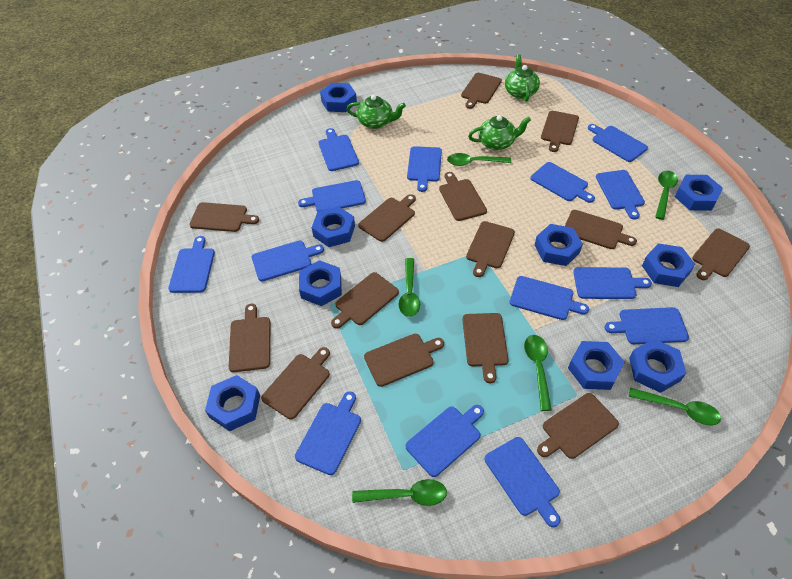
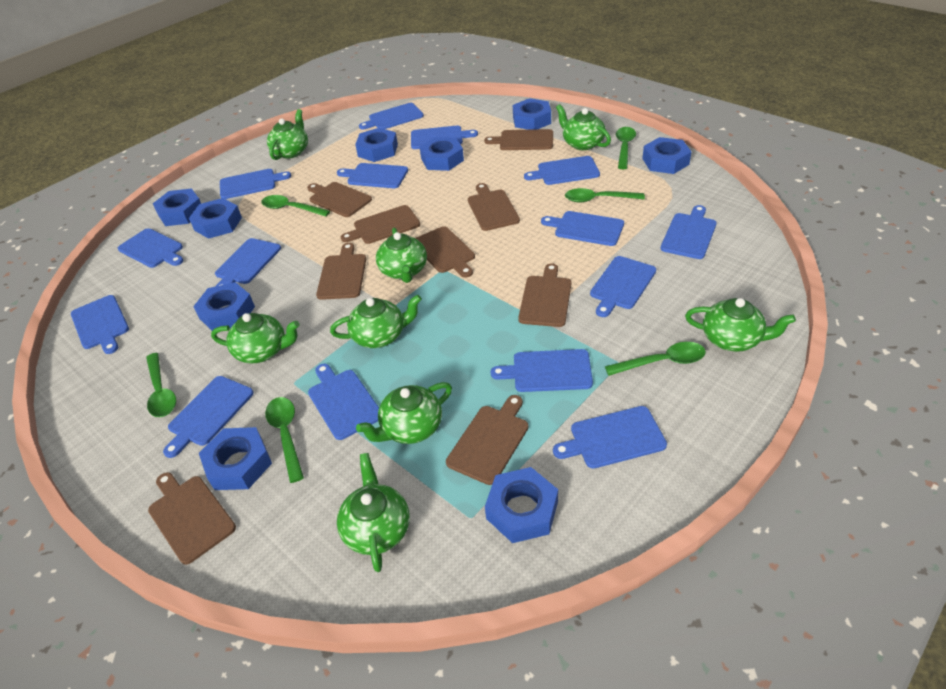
blue cutting board: [168,236,215,293] [252,241,324,281] [295,391,361,475] [298,180,366,212] [318,128,359,171] [405,405,484,477] [407,146,442,192] [485,437,561,527] [510,276,589,320] [531,162,595,203] [573,267,652,299] [588,124,648,162] [596,170,645,220] [604,307,689,344] = 14 -> [71,295,129,354] [118,228,183,268] [163,376,254,458] [215,238,281,286] [220,169,291,199] [308,364,379,440] [337,163,408,188] [359,103,424,130] [411,126,478,149] [491,349,593,392] [524,156,600,185] [541,211,624,246] [553,406,667,469] [590,256,656,317] [660,205,717,259] = 15
brown cutting board: [189,202,259,232] [229,304,270,372] [261,347,330,419] [331,272,399,329] [358,194,416,242] [364,334,444,387] [439,172,487,221] [461,73,502,109] [462,313,509,383] [466,221,515,277] [537,393,619,459] [541,111,579,152] [565,210,637,249] [692,228,750,280] = 14 -> [148,472,236,565] [307,182,372,217] [316,243,366,300] [341,205,420,244] [415,226,475,277] [446,395,529,485] [468,183,520,231] [484,129,553,150] [518,263,571,327] = 9
green teapot: [346,95,406,129] [468,115,531,150] [505,54,540,102] = 3 -> [211,313,300,364] [267,109,308,160] [330,294,422,348] [337,453,410,572] [356,382,452,444] [376,227,427,283] [556,104,611,150] [685,298,796,352] = 8

